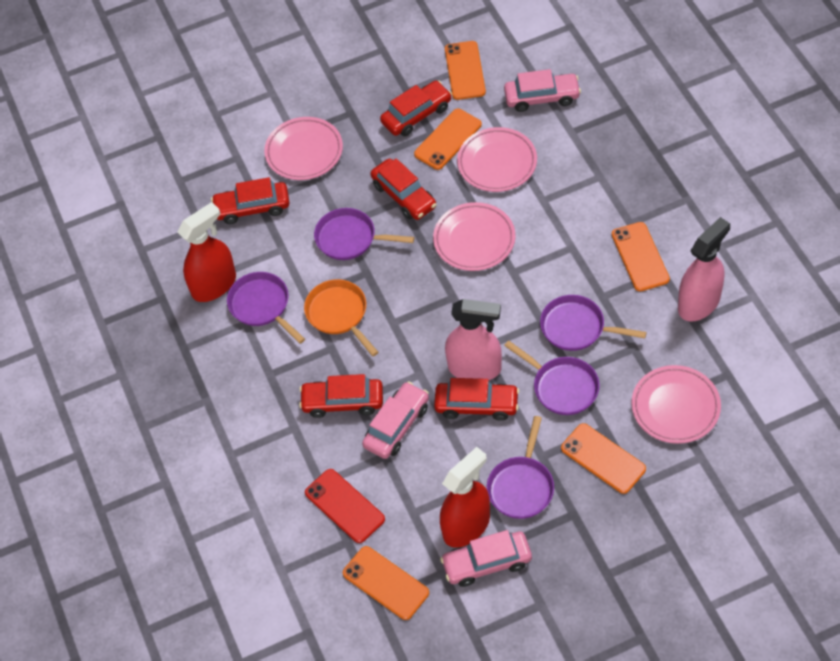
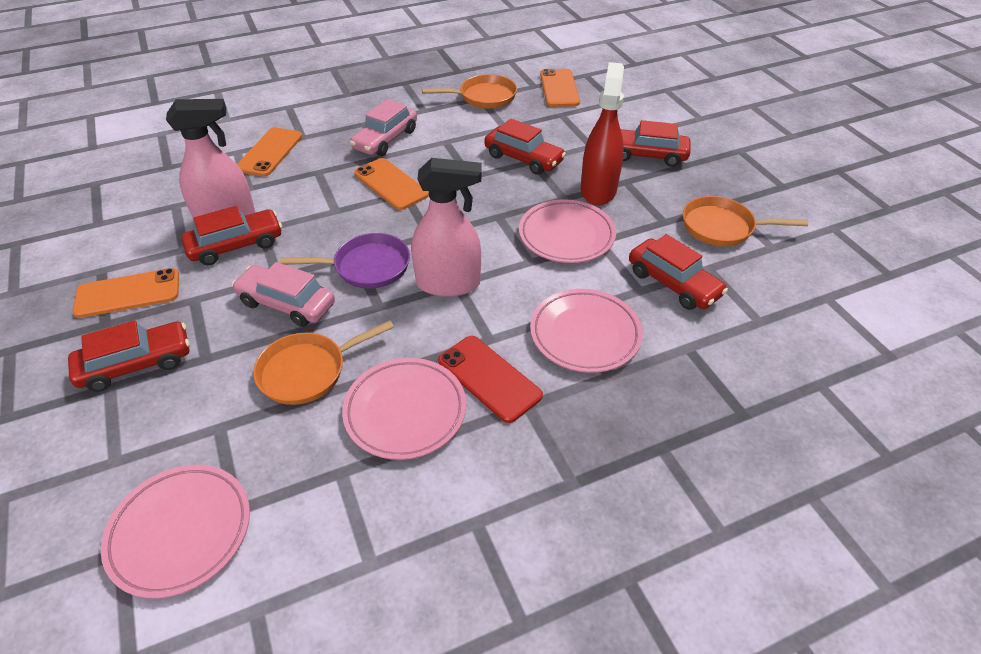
orange pan: [304,279,379,356] = 1 -> [253,320,394,405] [422,74,517,109] [683,196,808,246] = 3
orange phone: [343,546,429,620] [414,109,482,170] [445,41,486,100] [561,423,646,494] [612,222,670,291] = 5 -> [73,268,179,318] [237,127,302,177] [354,158,429,210] [540,69,580,107] = 4
pink car: [362,381,429,459] [440,530,532,587] [504,69,581,112] = 3 -> [232,262,335,327] [350,99,417,156] = 2
purple pan: [227,272,305,344] [314,208,414,260] [487,416,554,519] [504,340,600,415] [540,295,647,351] = 5 -> [280,233,410,289] = 1
red spray bottle: [177,202,236,302] [440,447,490,548] = 2 -> [581,62,624,205] = 1

